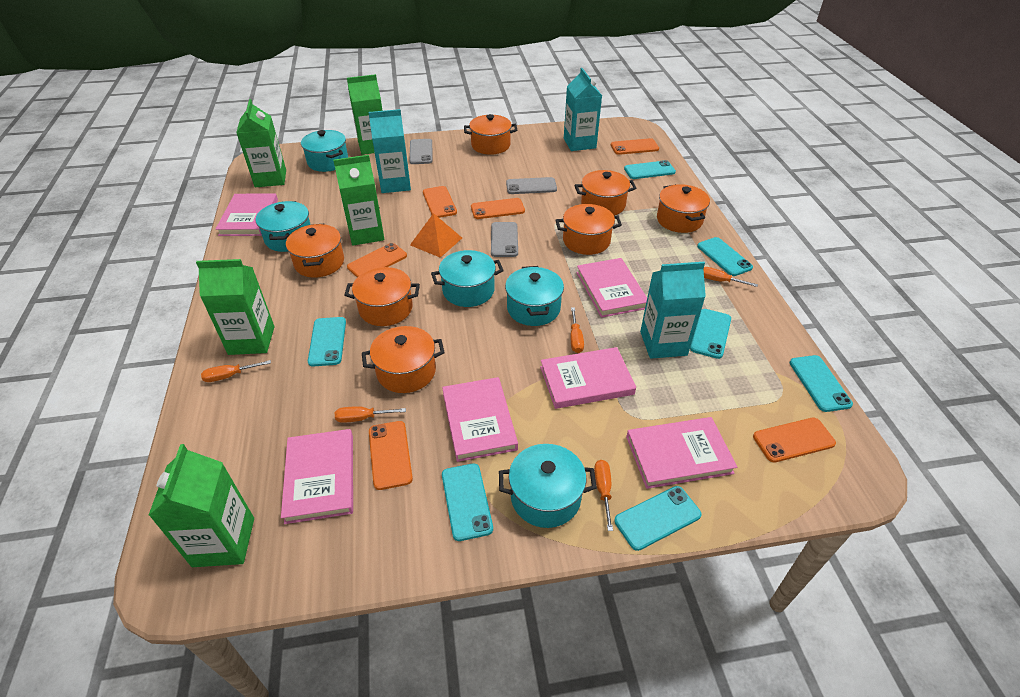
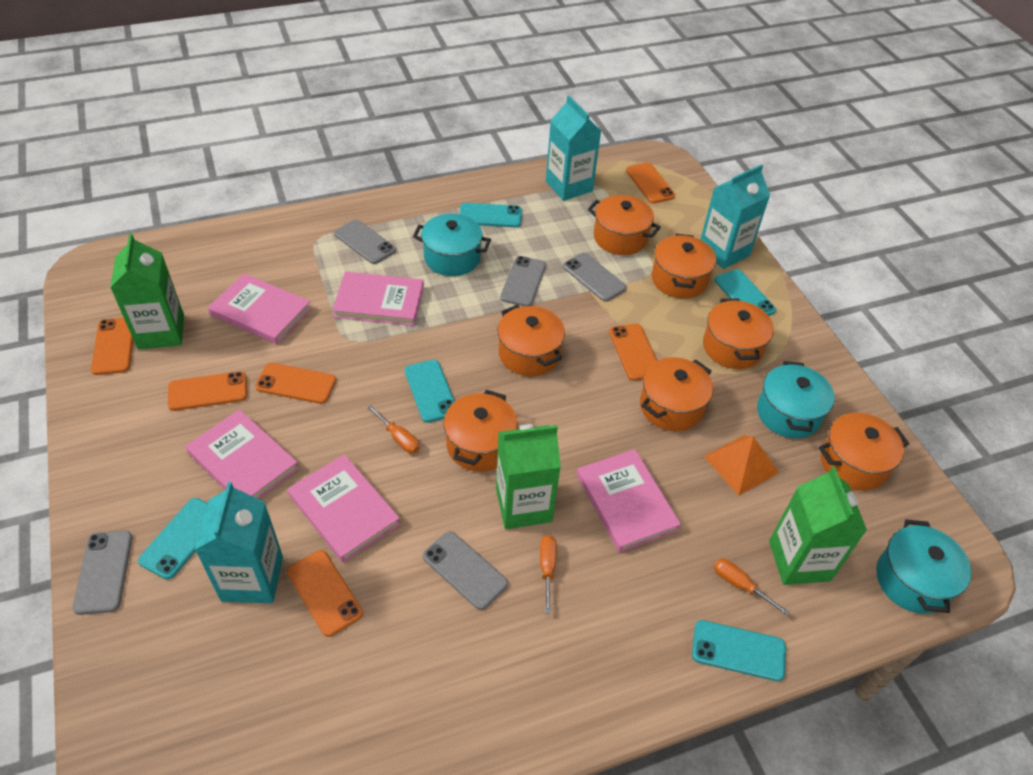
green carton: [148,444,254,567] [196,259,274,355] [236,99,286,187] [333,155,384,246] [347,74,383,155] = 5 -> [110,233,184,350] [496,424,561,529] [769,467,867,585] = 3
grey phone: [409,139,433,164] [491,222,518,257] [506,177,557,194] = 3 -> [73,531,132,615] [334,219,396,264] [423,531,508,610] [500,256,546,306] [563,253,627,302] = 5
orange screwdriver: [201,360,271,382] [335,406,406,423] [570,307,584,353] [594,460,613,531] [703,267,758,287] = 5 -> [367,405,420,453] [540,535,557,613] [714,559,789,616] = 3
pink book: [216,193,278,236] [281,429,353,524] [442,377,518,462] [540,347,636,409] [576,258,647,318] [626,417,737,489] = 6 -> [186,409,299,499] [208,273,312,345] [288,454,400,563] [332,272,424,326] [577,449,681,553] = 5
turquoise phone: [308,317,346,367] [442,463,493,541] [614,486,702,551] [624,160,676,179] [690,309,731,359] [697,237,753,276] [790,355,853,412] = 7 -> [138,498,208,579] [405,360,455,423] [460,203,522,228] [692,620,786,681] [715,269,776,316] = 5
turquoise pot: [256,201,311,252] [301,130,348,172] [431,250,504,307] [499,444,597,528] [505,266,564,326] = 5 -> [413,214,491,276] [757,361,835,439] [876,519,971,614] = 3

